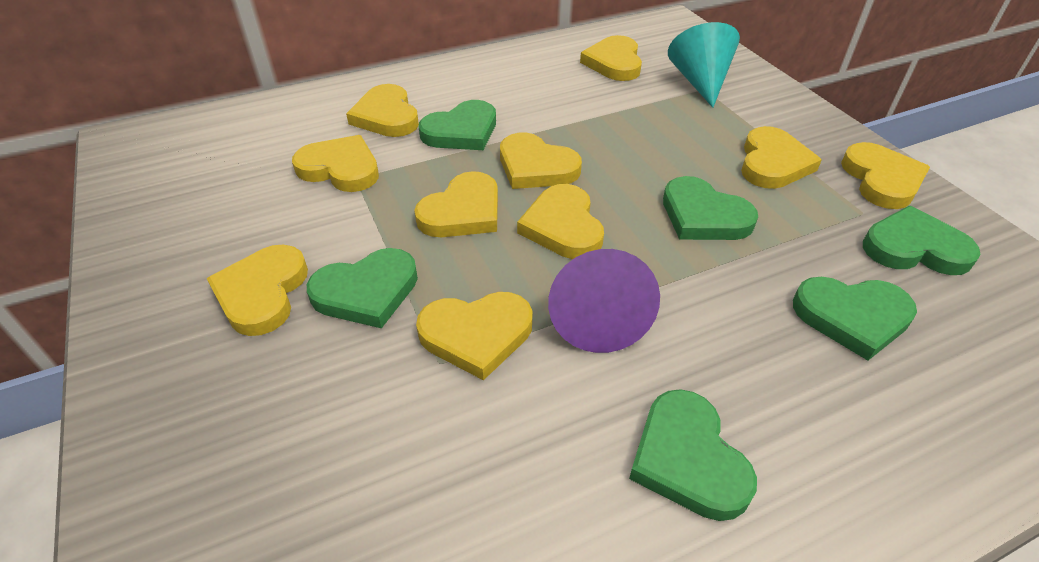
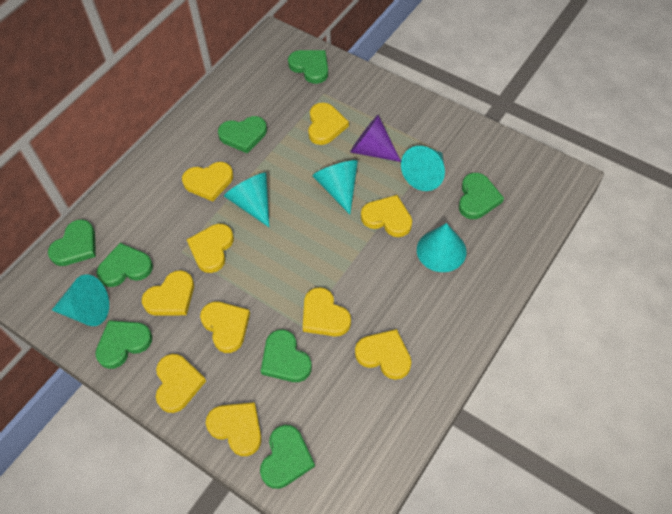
green heart: [307,248,418,328] [419,100,496,150] [629,389,757,521] [663,176,758,240] [793,277,917,361] [863,206,981,275] = 6 -> [48,219,96,266] [95,320,152,369] [96,243,153,287] [218,116,267,153] [260,425,315,489] [261,329,312,382] [288,50,328,84] [459,173,504,219] = 8
turquoise cone: [668,22,740,108] = 1 -> [52,275,109,326] [224,173,269,227] [312,160,358,214] [401,146,445,191] [417,223,467,272] = 5

